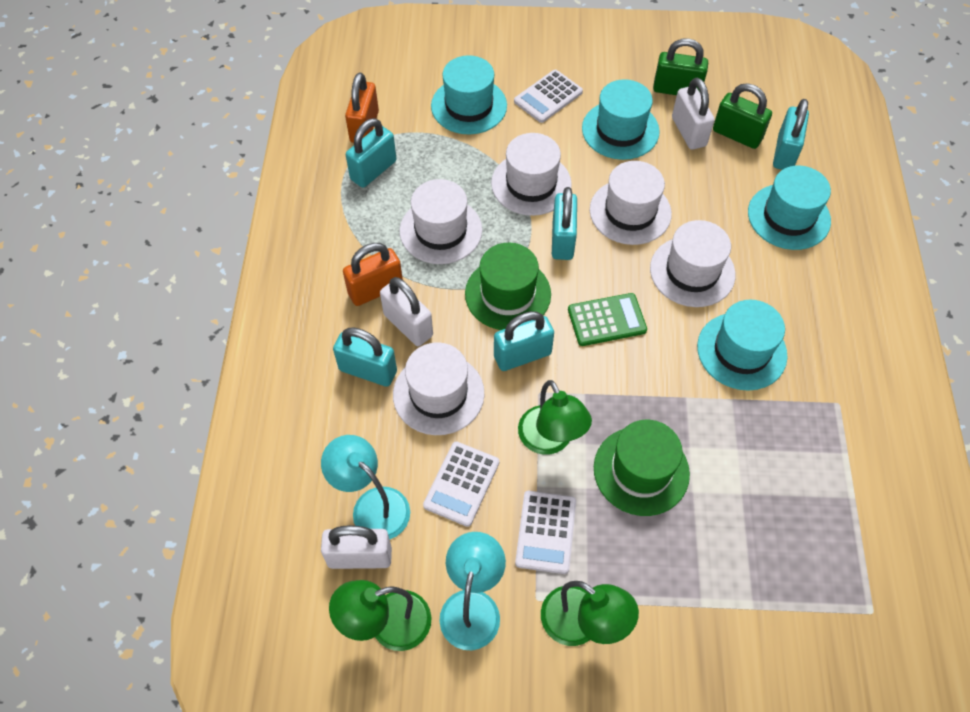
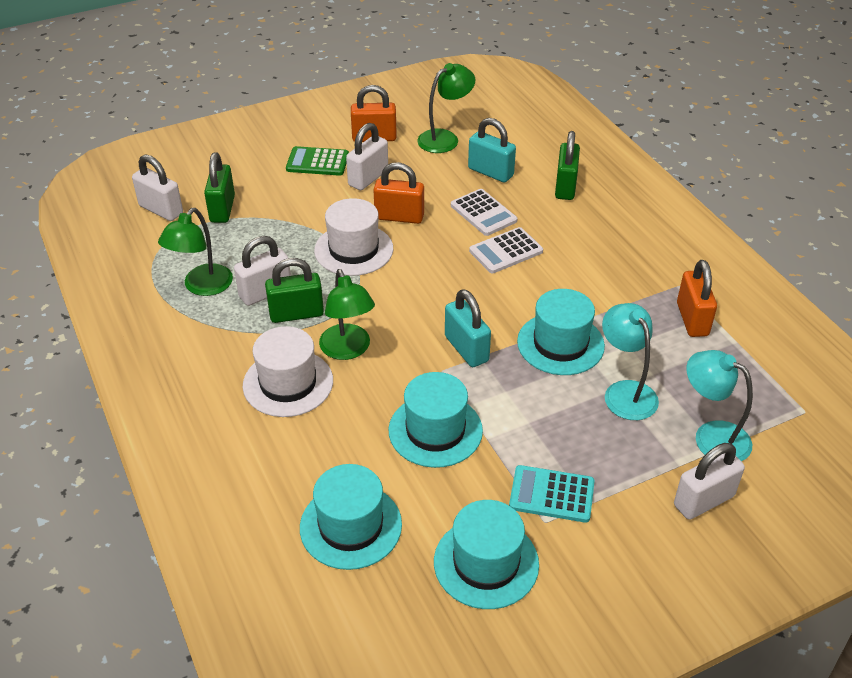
green hat: [465,243,551,330] [594,420,690,516] = 2 -> none = 0
green padlock: [653,38,708,95] [713,83,772,149] = 2 -> [204,152,235,223] [265,258,324,323] [555,131,580,200] = 3
orange padlock: [343,243,403,306] [345,72,379,143] = 2 -> [351,85,397,142] [373,162,424,224] [677,260,717,337] = 3
turquoise calculator: none = 0 -> [509,465,595,523] = 1
turquoise padlock: [333,327,397,387] [346,118,396,188] [494,311,554,371] [552,187,577,260] [773,99,809,170] = 5 -> [445,289,491,367] [468,118,516,183] = 2
white calculator: [423,441,499,527] [514,70,583,123] [515,491,576,574] = 3 -> [451,189,518,236] [469,227,543,273] = 2
white hat: [393,342,484,435] [400,179,482,264] [491,133,572,216] [590,161,672,245] [650,220,735,307] = 5 -> [243,326,333,417] [314,198,393,276] = 2
white padlock: [321,525,392,569] [380,277,433,346] [672,78,715,150] = 3 -> [132,154,183,221] [234,236,291,306] [346,123,388,190] [674,443,745,520] = 4

